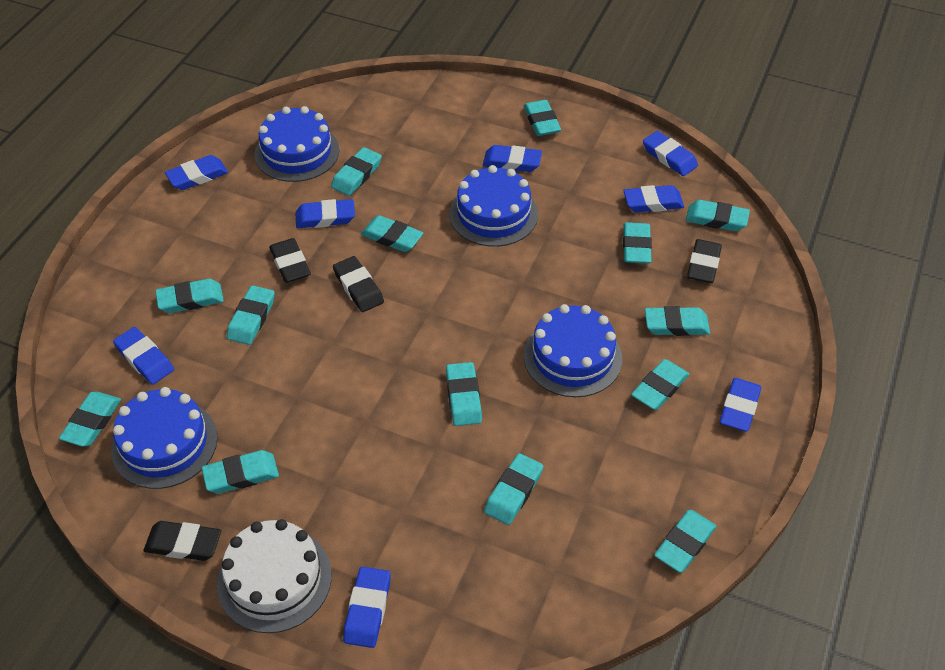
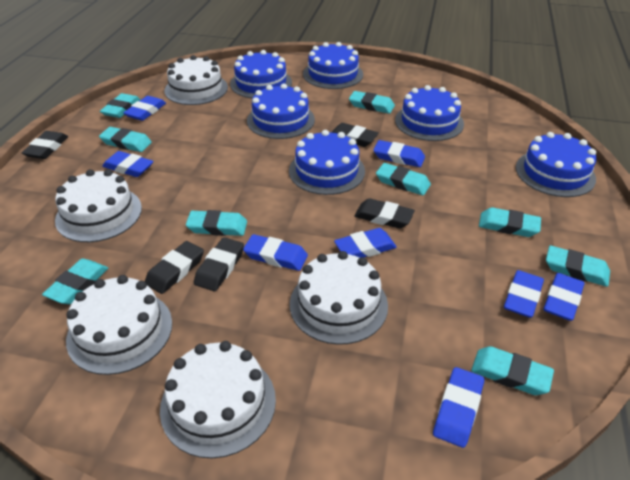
black eraser: [144,521,221,561] [269,238,311,283] [333,256,384,312] [687,239,722,283] = 4 -> [22,131,68,159] [145,241,204,294] [194,237,244,291] [331,123,379,147] [354,198,415,229] = 5
blue cake: [111,387,218,489] [254,106,339,182] [449,165,538,247] [524,304,622,397] = 4 -> [230,50,292,99] [247,83,315,139] [289,130,365,195] [303,42,363,89] [395,85,464,141] [516,132,596,197] = 6
turquoise eraser: [59,392,121,447] [155,279,224,313] [202,450,279,494] [227,285,275,345] [331,147,382,196] [361,215,423,252] [446,362,482,426] [484,453,543,525] [524,100,561,136] [623,222,652,264] [631,359,689,410] [645,306,710,336] [654,510,716,573] [686,200,750,231] = 14 -> [42,259,108,304] [99,127,152,152] [100,93,141,118] [186,210,247,236] [349,91,395,114] [376,163,431,195] [471,346,554,395] [479,207,541,237] [546,245,610,287] = 9
white cake: [217,519,332,633] = 1 -> [55,169,142,242] [66,275,172,375] [160,341,276,458] [164,55,228,105] [290,251,388,345] = 5

